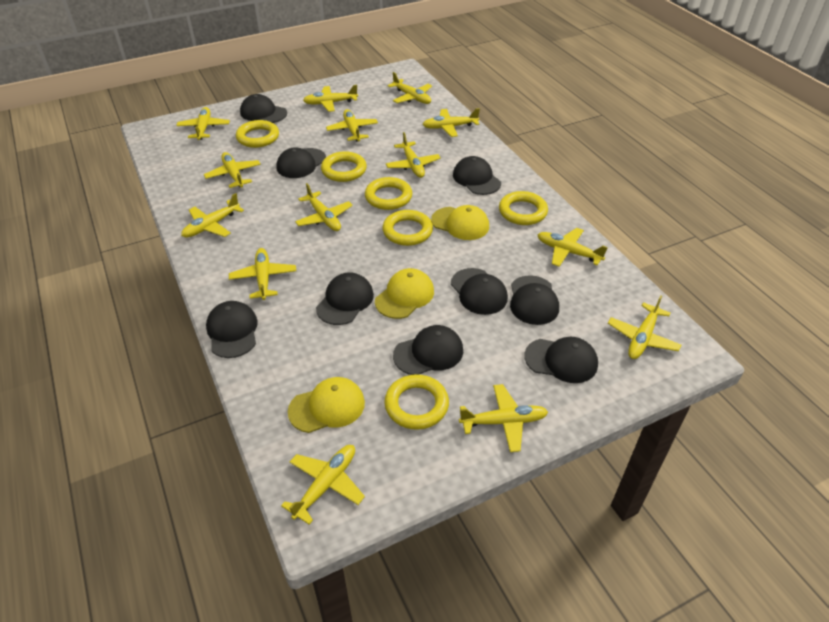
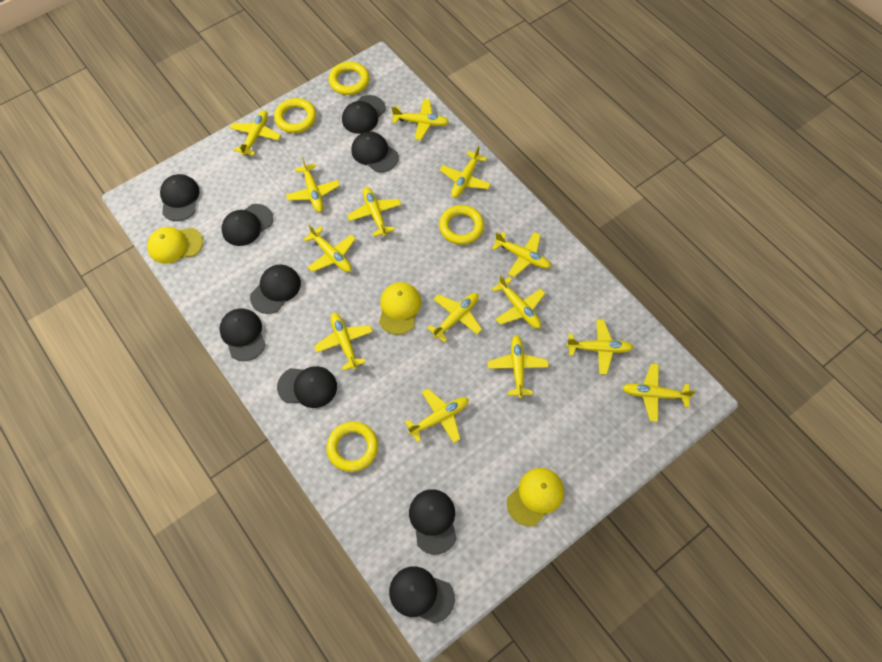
yellow ring: [236,120,279,148] [321,151,367,182] [365,177,412,210] [382,210,433,246] [384,374,449,430] [499,191,548,225] = 6 -> [274,98,316,133] [326,421,378,472] [329,62,369,95] [439,205,484,245] = 4

